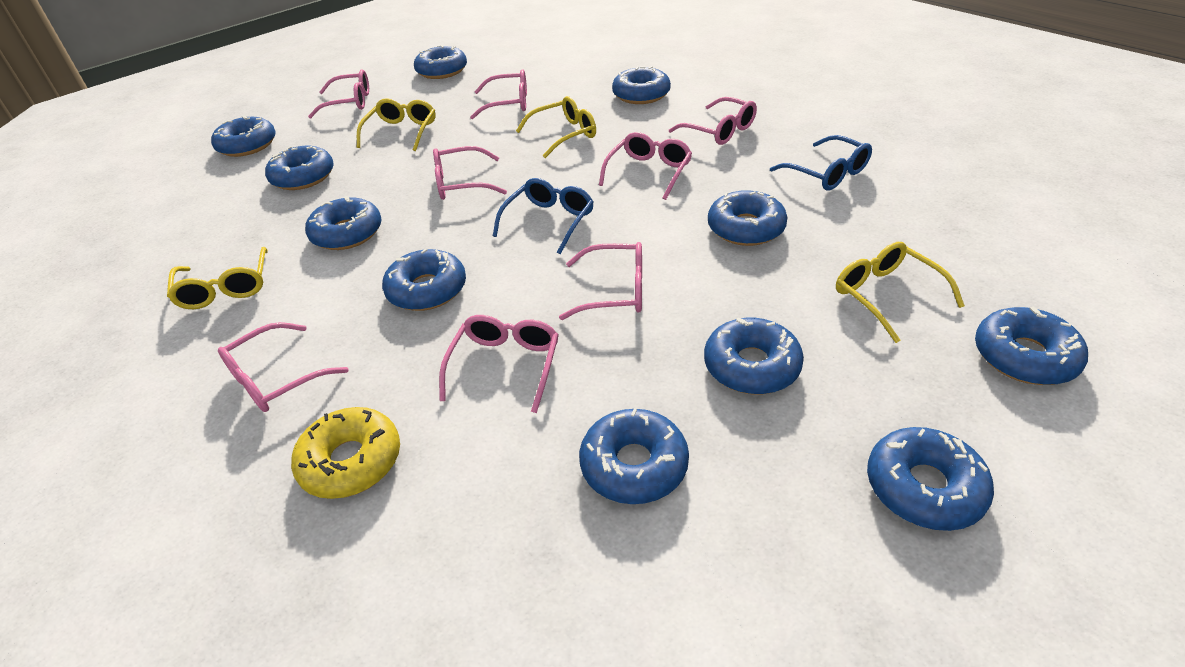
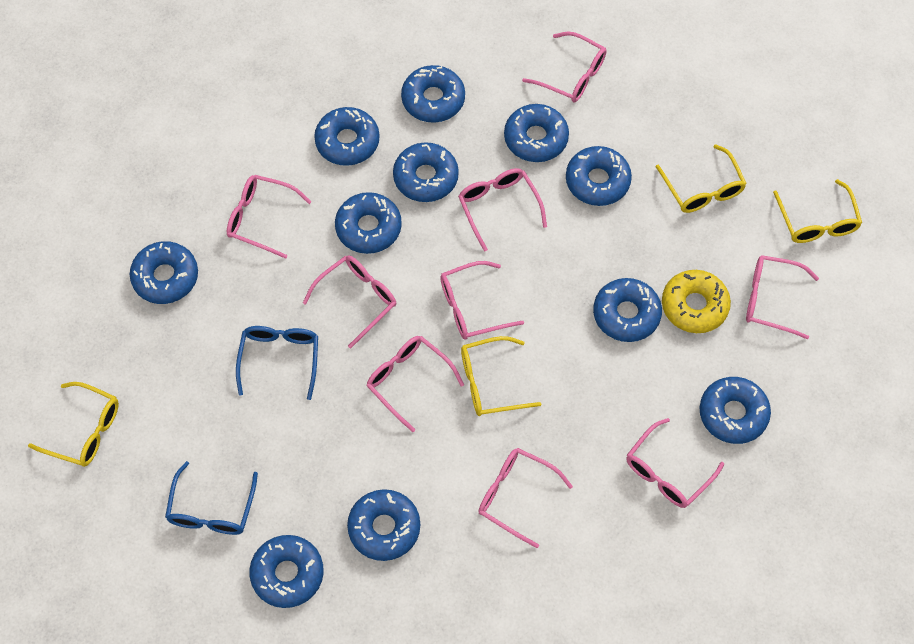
pink glasses: [218,322,349,412] [308,70,369,119] [433,146,507,200] [439,315,559,413] [470,69,527,119] [559,242,642,320] [599,132,692,200] [669,97,757,145] = 8 -> [227,175,311,259] [303,255,396,349] [366,336,464,432] [440,261,524,340] [458,168,547,252] [478,448,573,548] [522,31,607,103] [626,418,724,508] [746,255,819,339] = 9

